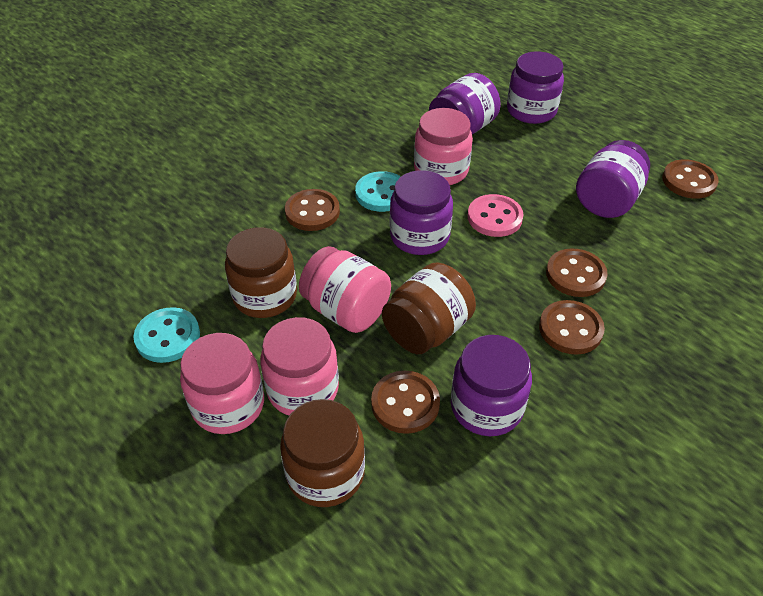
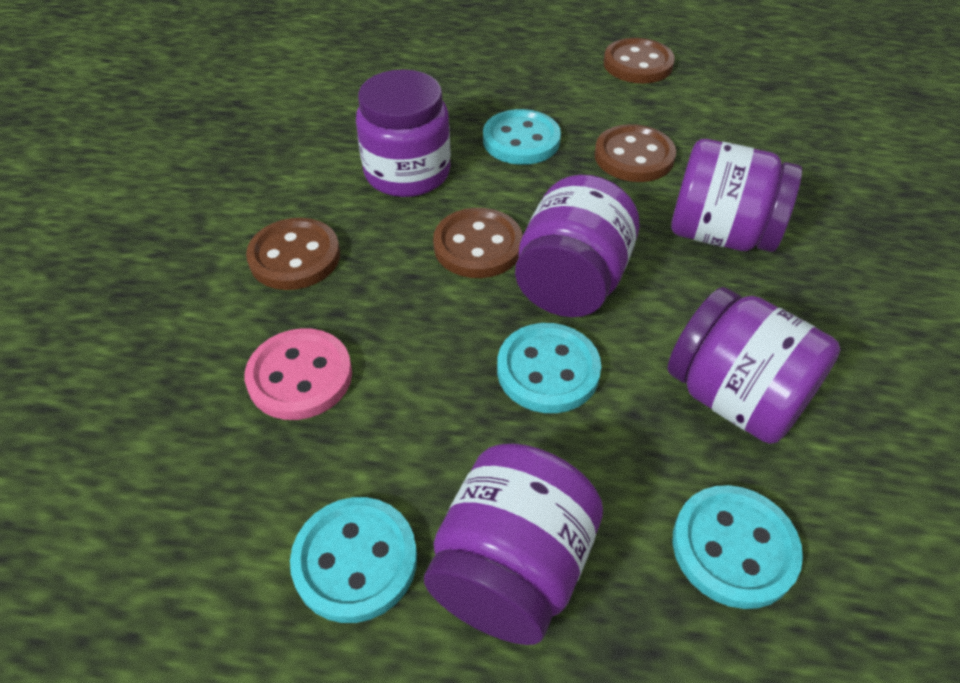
brown button: [285,189,340,231] [371,371,440,434] [539,300,605,355] [546,248,608,297] [662,159,719,199] = 5 -> [246,218,340,290] [433,208,523,278] [595,124,676,182] [604,38,675,83] = 4
brown jar: [225,227,297,318] [280,399,365,507] [382,262,476,354] = 3 -> none = 0
pink jar: [180,333,264,434] [260,317,339,415] [299,246,391,333] [414,108,473,185] = 4 -> none = 0
turquoise button: [133,307,200,363] [355,171,401,212] = 2 -> [290,497,417,623] [483,109,561,165] [497,323,601,413] [673,485,803,609] = 4

